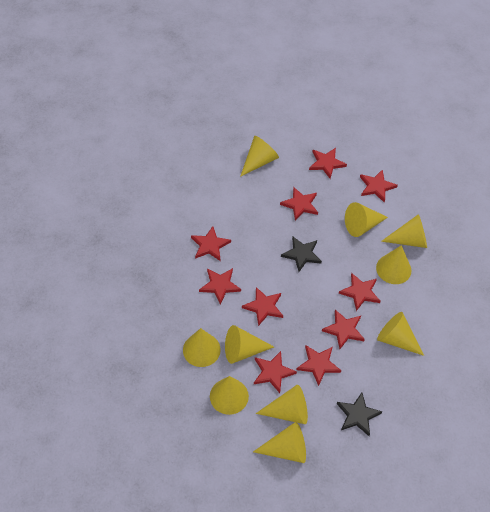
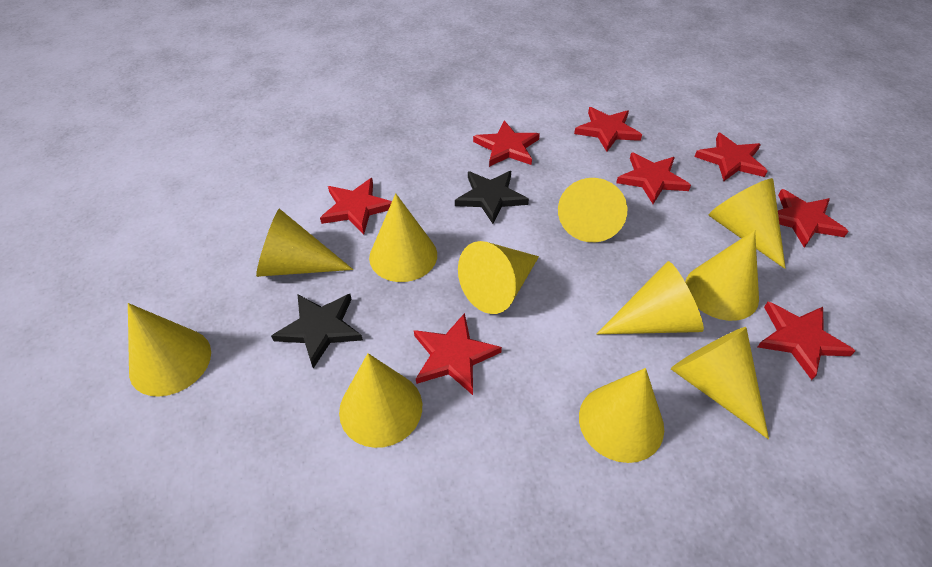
red star: [191,226,231,261] [199,268,241,305] [242,287,283,326] [254,351,297,393] [280,187,318,220] [297,345,341,386] [309,148,347,179] [322,310,365,349] [339,273,381,311] [360,169,398,203] = 10 -> [320,178,392,234] [414,313,502,395] [473,121,540,167] [574,107,642,152] [616,152,691,204] [694,133,768,181] [758,302,855,380] [778,189,849,248] = 8
yellow cone: [183,328,221,367] [210,376,249,415] [225,325,274,364] [240,136,279,177] [253,422,306,463] [256,385,308,424] [345,202,388,237] [376,245,411,284] [377,312,424,356] [381,214,427,248] = 10 -> [128,303,211,397] [256,209,353,277] [339,353,422,448] [369,193,437,282] [458,241,539,314] [558,178,627,242] [579,368,664,463] [597,261,704,334] [671,327,769,439] [685,230,759,321] [709,178,786,269] = 11

